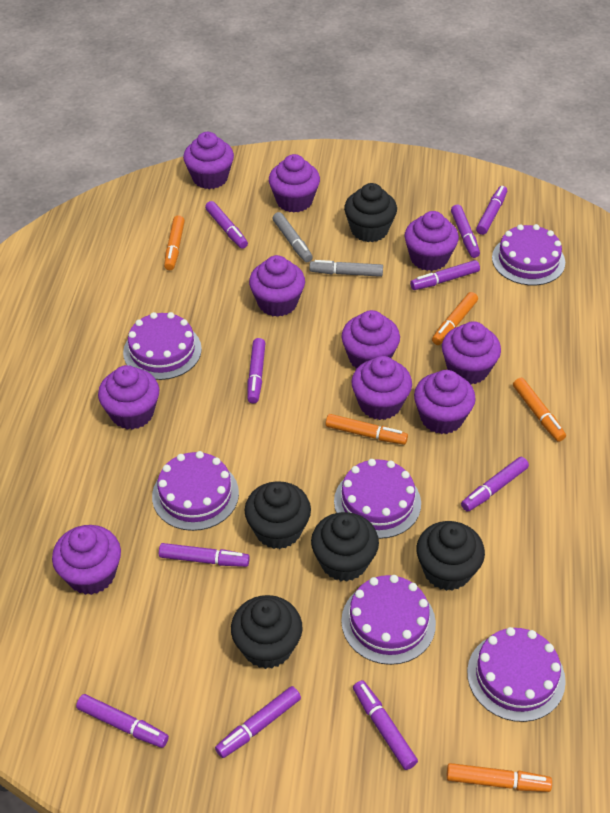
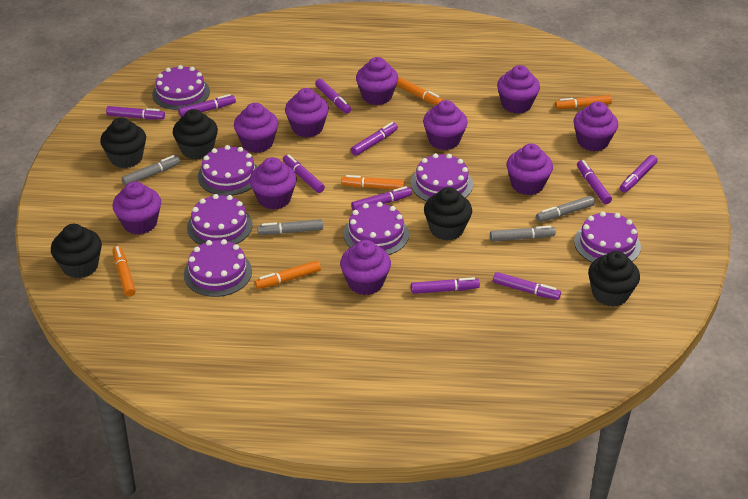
grey marker: [273,212,313,262] [309,260,383,277] = 2 -> [122,155,180,186] [257,219,323,235] [490,226,556,242] [536,196,595,222] = 4
purple cake: [123,312,202,380] [152,451,239,531] [334,459,421,539] [341,575,436,665] [467,627,566,722] [492,224,565,285] = 6 -> [152,65,210,110] [184,239,252,297] [187,194,253,245] [198,145,258,196] [343,202,409,255] [410,153,473,201] [574,211,641,262] = 7

